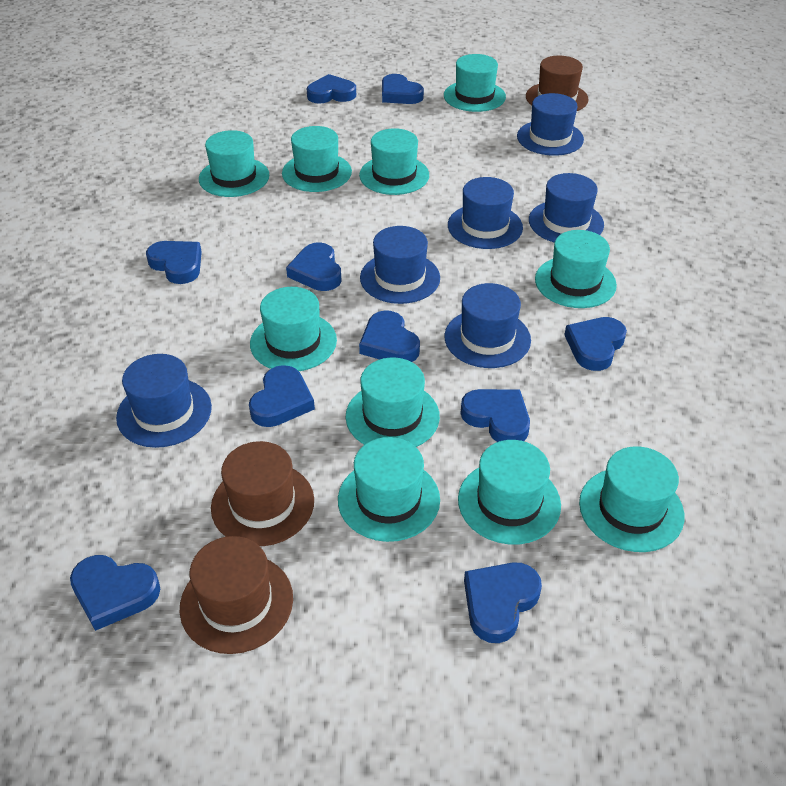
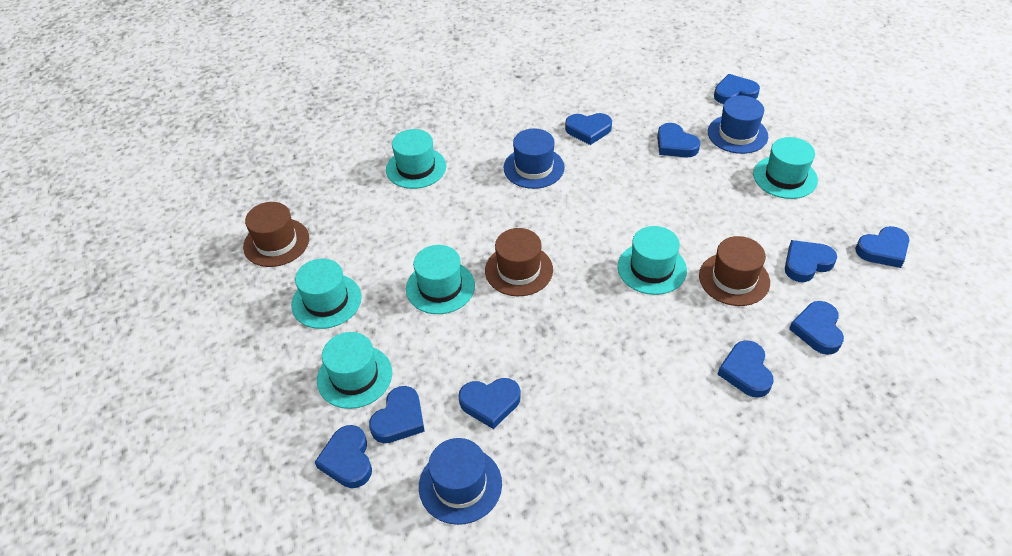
blue hat: [116,354,212,448] [360,226,440,304] [444,283,531,368] [448,177,523,249] [517,93,584,156] [529,173,604,243] = 6 -> [419,438,502,525] [504,128,565,189] [708,96,768,154] = 3
turquoise hat: [199,130,269,197] [250,287,337,371] [282,126,352,192] [338,437,440,542] [346,358,440,447] [359,128,429,195] [444,54,506,112] [458,440,561,545] [535,230,617,308] [579,446,684,552] = 10 -> [291,258,362,329] [317,332,392,409] [386,129,446,189] [406,245,475,314] [618,226,687,295] [753,137,818,199] = 6

